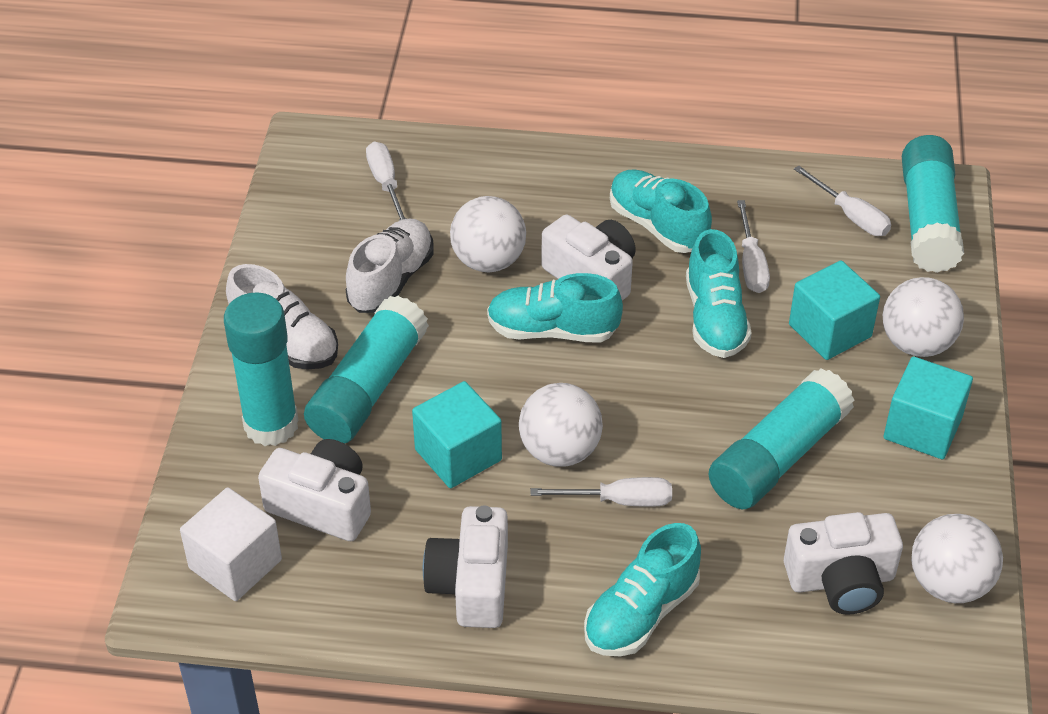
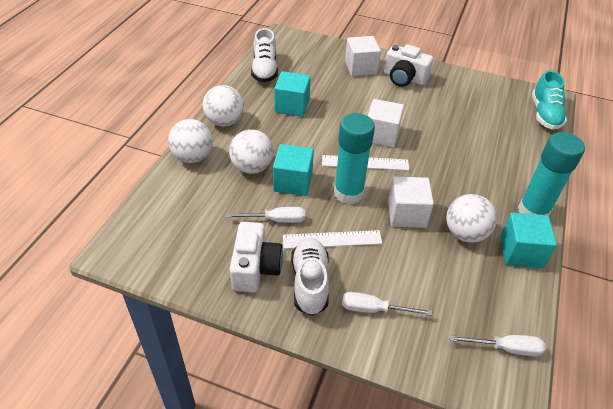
turquoise glue stick: [224,292,298,446] [304,296,429,444] [708,368,854,509] [902,135,964,273] = 4 -> [334,113,375,204] [518,132,585,216] = 2
turquoise shoe: [487,273,623,343] [584,523,701,657] [610,169,712,253] [686,229,752,358] = 4 -> [532,70,567,130] = 1
white camera: [258,439,371,541] [423,505,508,628] [541,215,636,301] [784,512,903,615] = 4 -> [230,222,283,293] [384,45,433,87] = 2
white cube: [180,487,282,601] = 1 -> [345,36,381,76] [368,99,404,147] [388,177,434,228] = 3
white ruler: none = 0 -> [283,230,382,249] [322,155,409,171] = 2
white screwdriver: [366,142,407,221] [531,477,672,507] [737,200,770,293] [794,165,891,236] = 4 -> [226,207,305,223] [342,292,432,316] [449,335,546,356] = 3

